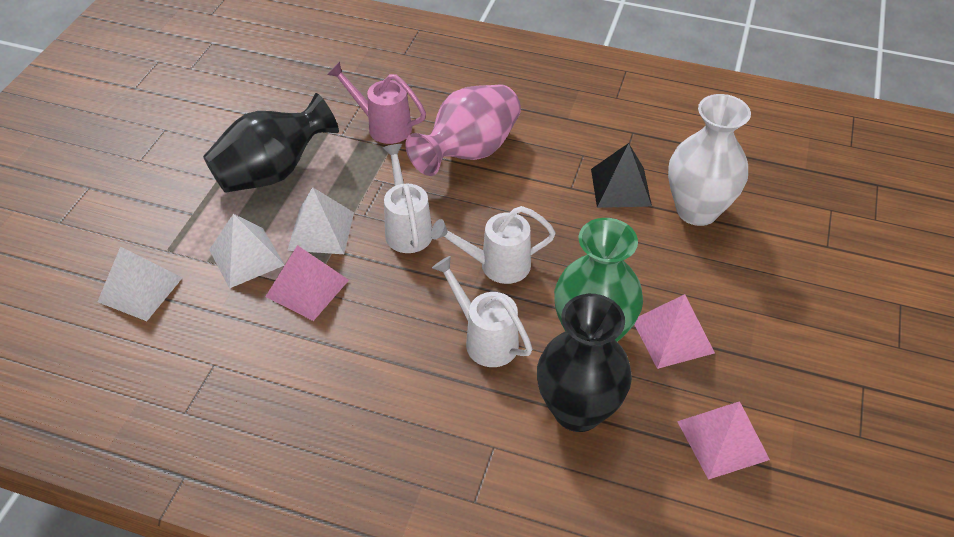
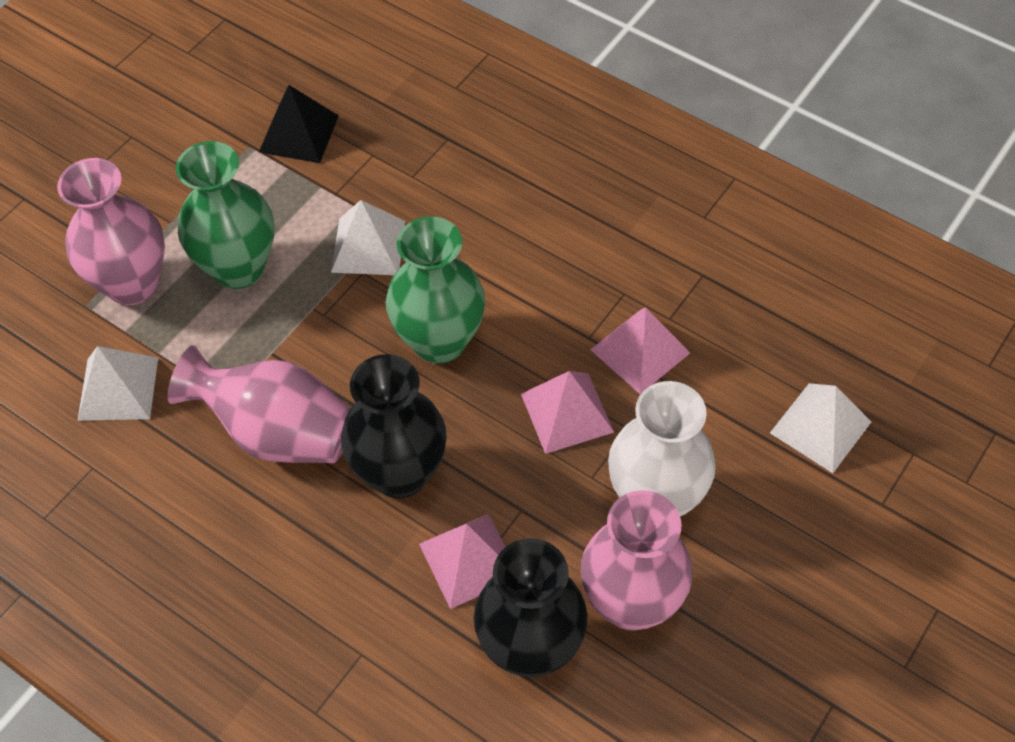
green vase: [554,218,643,342] = 1 -> [176,141,274,289] [386,216,485,364] = 2
pink vase: [406,85,521,176] = 1 -> [57,158,165,305] [168,345,351,463] [580,490,693,631] = 3
pink watering can: [327,62,426,144] = 1 -> none = 0
white watering can: [383,144,432,253] [431,206,556,284] [432,256,533,367] = 3 -> none = 0

